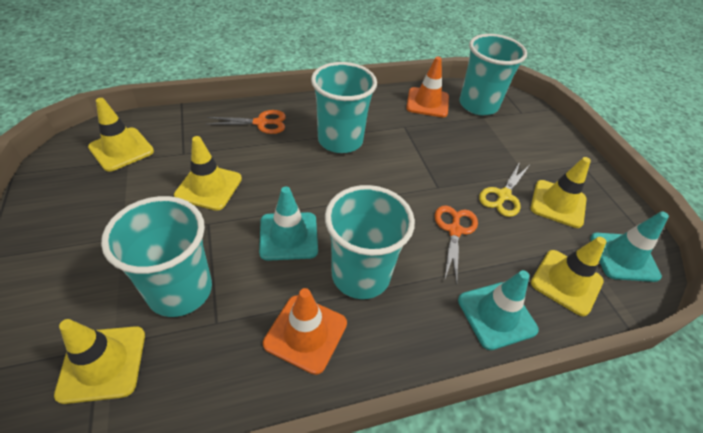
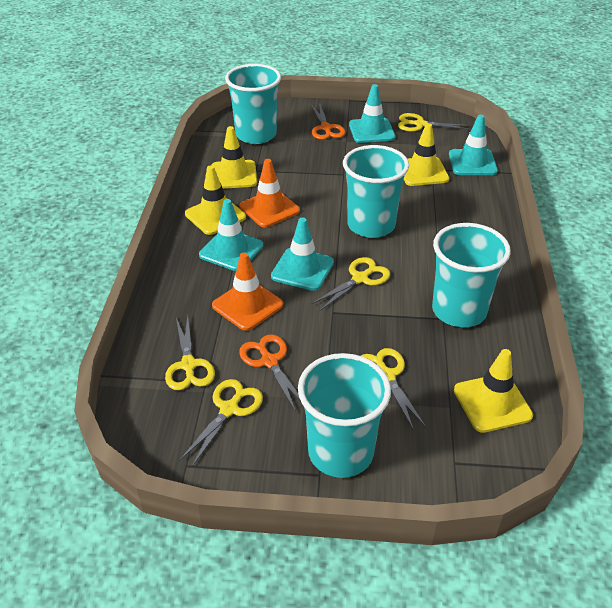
turquoise traffic cone: [259,187,318,261] [458,270,539,350] [590,211,669,282] = 3 -> [199,199,263,271] [271,217,334,291] [349,84,395,143] [449,115,498,175] = 4
yellow scissors: [479,162,529,217] = 1 -> [165,316,215,390] [180,379,263,467] [311,257,390,311] [361,348,426,431] [398,113,470,132] = 5
yellow traffic cone: [54,319,145,404] [88,98,154,172] [174,136,242,211] [530,157,591,228] [531,237,606,316] = 5 -> [185,165,246,235] [212,126,257,189] [404,123,449,186] [454,349,533,433] = 4

